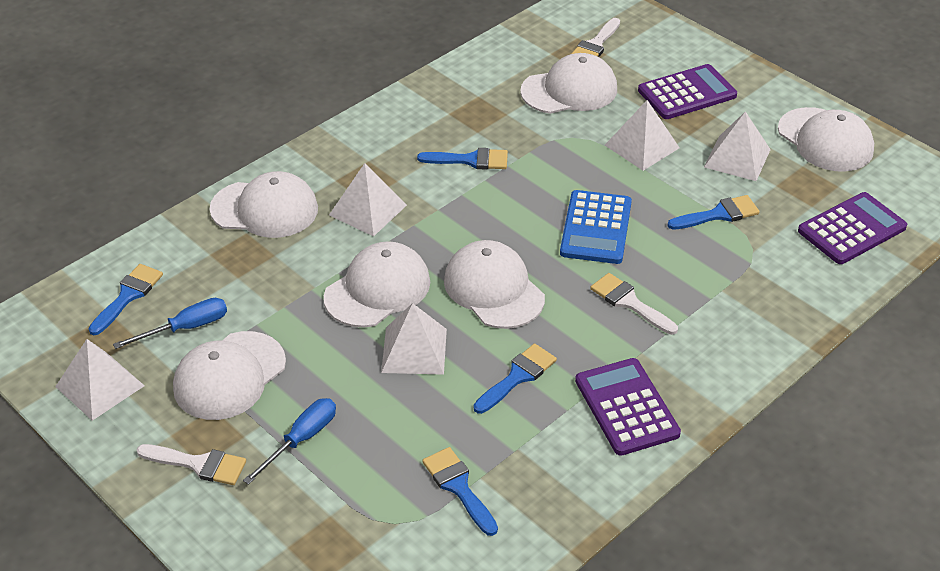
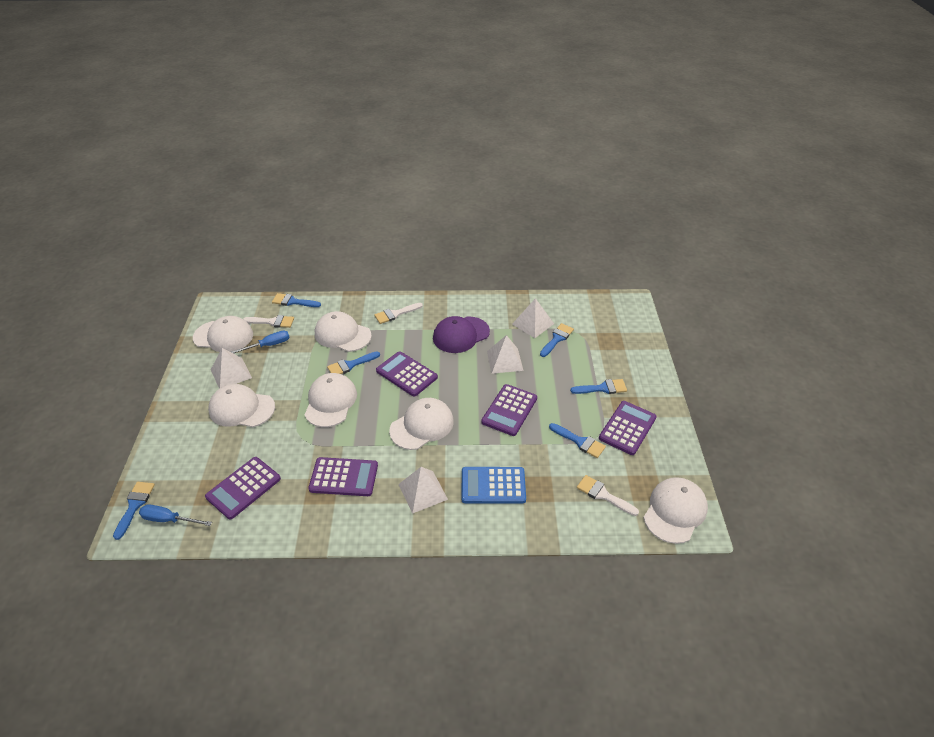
blue brush: [88,264,163,335] [417,148,508,170] [422,447,498,536] [474,344,557,414] [667,195,760,230] = 5 -> [113,482,155,540] [272,293,321,307] [327,352,380,374] [540,323,574,357] [549,423,606,458] [570,379,627,394] = 6
purple calculator: [575,358,681,456] [638,64,737,119] [798,192,907,264] = 3 -> [205,457,281,520] [308,457,378,496] [376,351,438,397] [481,384,537,436] [599,401,657,455] = 5
purple cap: none = 0 -> [433,316,490,353] = 1
white pyramid: [55,339,145,421] [329,163,407,237] [381,303,447,375] [605,100,680,171] [704,111,771,181] = 5 -> [211,348,252,388] [398,467,448,514] [487,335,524,374] [512,298,554,338] = 4

